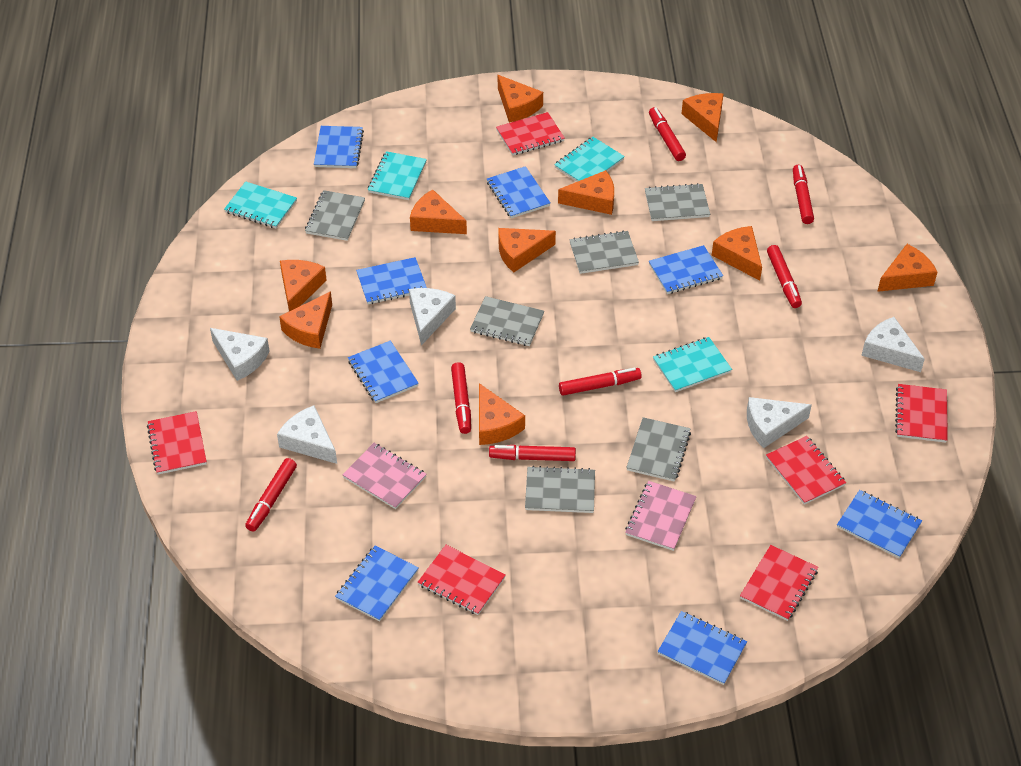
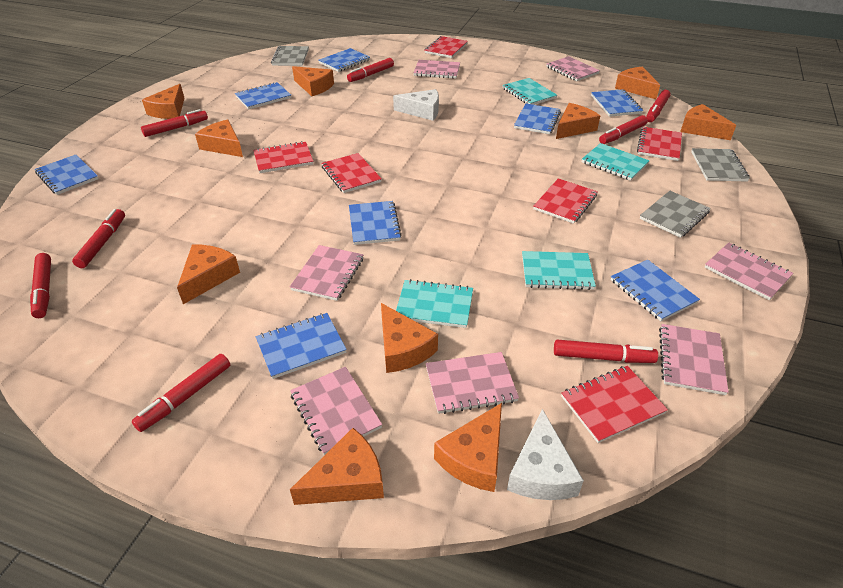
grey notebook: [305,190,365,241] [470,296,544,346] [525,466,595,513] [570,230,639,274] [626,417,691,482] [645,183,710,221] = 6 -> [271,46,309,66] [640,191,711,238] [691,148,750,182] = 3
pink notebook: [342,443,427,509] [625,481,697,551] = 2 -> [290,245,363,301] [290,367,382,455] [414,60,460,79] [426,352,519,414] [546,56,600,81] [659,324,729,395] [704,242,793,300] = 7
red marker: [245,458,297,532] [451,362,471,434] [489,445,576,461] [559,368,642,396] [649,107,686,161] [767,245,802,308] [793,165,814,224] = 7 -> [30,253,51,318] [72,209,125,268] [132,354,230,432] [141,109,208,137] [347,58,394,82] [554,340,658,363] [599,115,648,144] [646,90,671,122] = 8
white cheese: [210,328,270,381] [277,405,337,464] [409,288,456,346] [747,397,812,448] [861,317,925,372] = 5 -> [393,89,439,121] [507,409,584,500] = 2

